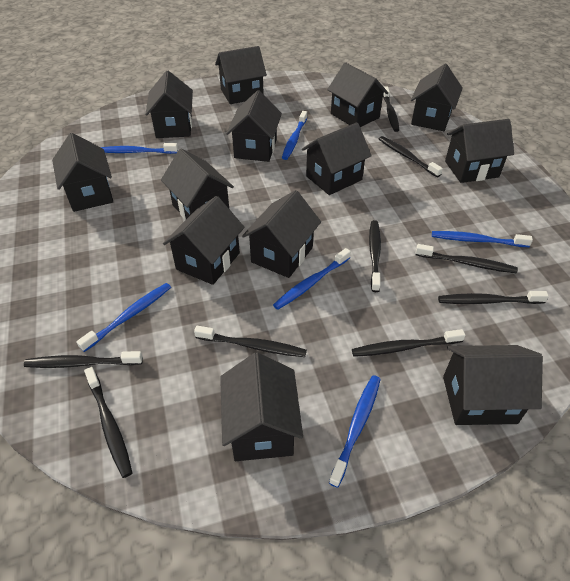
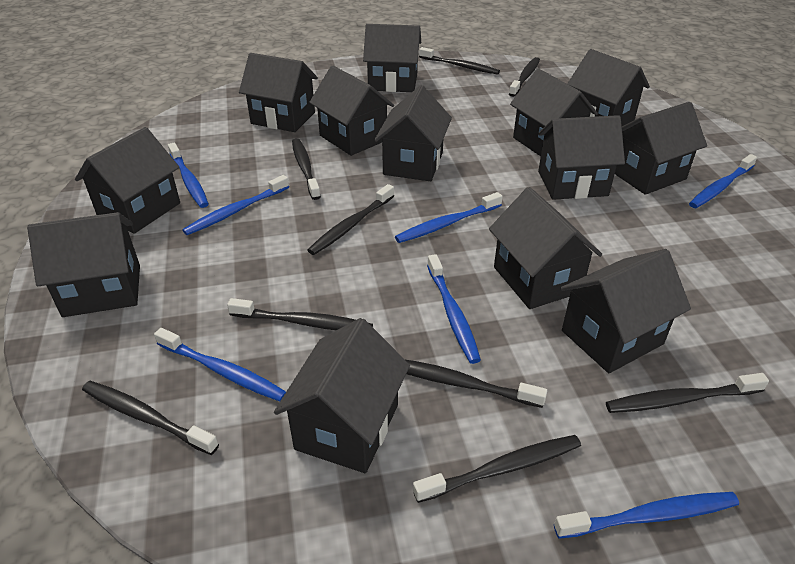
blue toothbrush: [76,283,171,352] [101,143,178,154] [273,248,351,310] [282,111,307,160] [329,375,381,488] [432,231,533,247] = 6 -> [154,328,286,401] [168,143,209,208] [182,175,289,235] [395,192,503,243] [427,254,481,364] [554,492,739,539] [689,154,757,208] = 7

